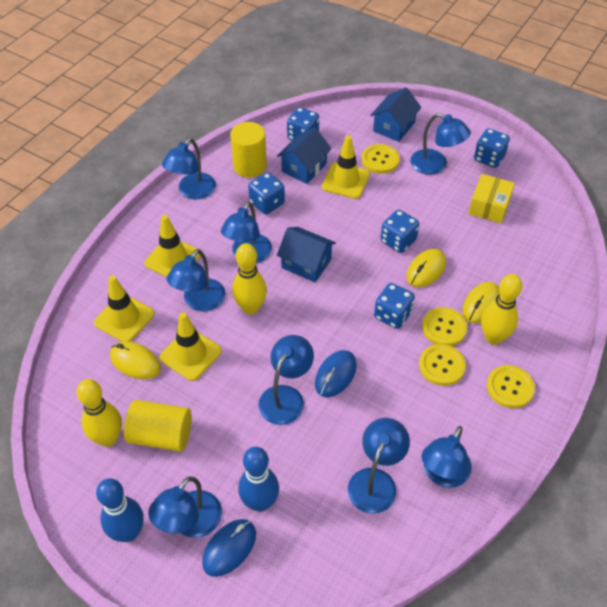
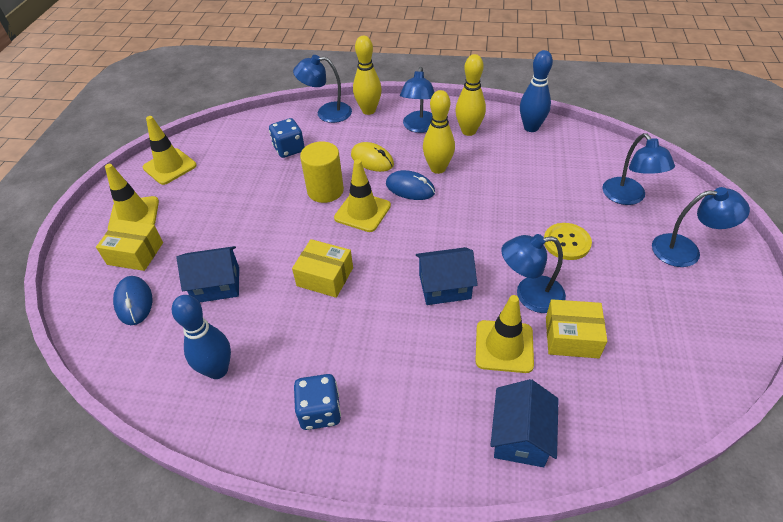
blue dice: [248,172,285,214] [287,107,319,140] [374,283,415,329] [381,210,419,253] [474,128,510,168] = 5 -> [269,118,305,158] [294,374,341,430] = 2
blue lamp: [148,476,222,538] [162,138,216,200] [167,249,226,312] [221,201,272,263] [259,335,314,425] [348,418,410,514] [410,113,471,175] [422,426,471,488] = 8 -> [293,55,352,123] [400,67,435,133] [501,234,566,313] [602,133,675,205] [652,187,750,267] = 5
yellow box: [468,174,515,223] = 1 -> [96,219,163,271] [292,239,353,298] [546,299,607,358] = 3
yellow button: [362,144,400,174] [419,344,466,386] [422,307,467,346] [487,365,535,408] = 4 -> [544,223,592,260] = 1
yellow cylinder: [124,400,192,452] [230,122,267,178] = 2 -> [300,141,344,203] = 1
yellow mouse: [110,342,161,379] [407,249,446,287] [463,282,499,323] = 3 -> [351,142,394,172] = 1

